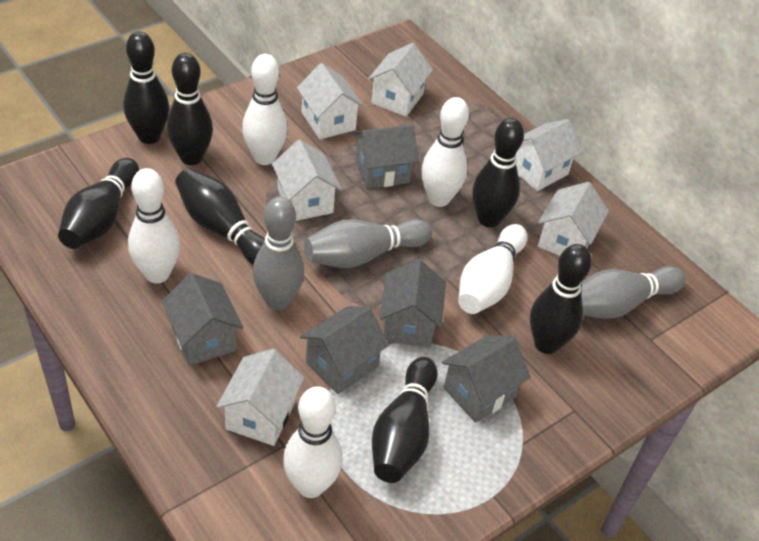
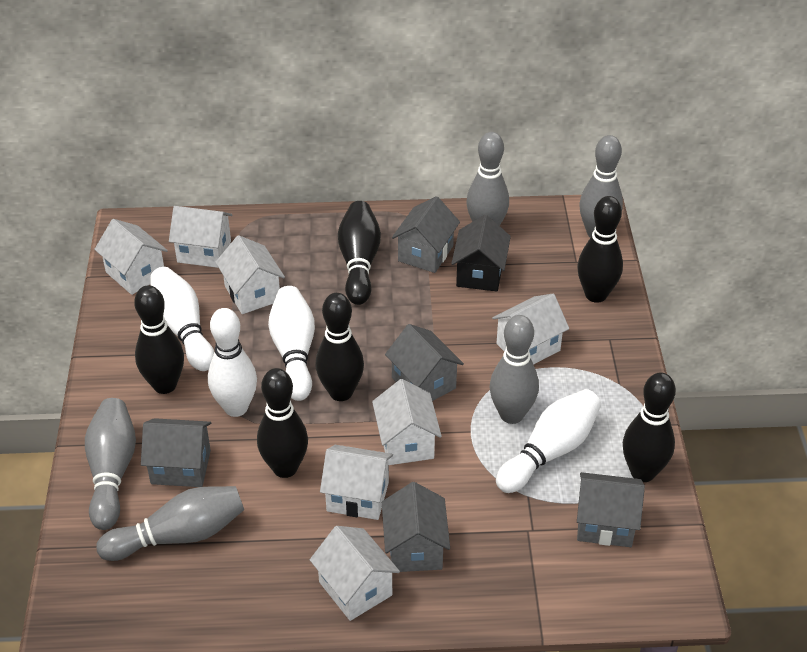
black bowling pin: [58,158,139,249] [123,31,169,144] [167,53,213,165] [175,168,265,265] [372,357,438,483] [473,118,524,227] [530,244,592,354] = 7 -> [134,285,184,394] [257,368,308,478] [315,293,364,401] [338,201,381,305] [577,196,623,303] [623,372,676,482] = 6
black house: none = 0 -> [451,215,511,291] = 1
grey bowling pin: [253,197,304,310] [304,219,432,268] [581,266,685,319] = 3 -> [85,398,136,530] [96,486,244,561] [466,132,509,226] [490,315,539,424] [579,135,623,238] = 5
white bowling pin: [128,168,180,283] [242,54,288,165] [283,386,343,498] [421,97,469,207] [458,224,527,314] = 5 -> [150,267,214,371] [208,308,257,417] [268,286,315,401] [496,389,601,493] = 4
white house: [216,349,304,446] [272,140,342,221] [297,63,364,139] [368,43,433,116] [516,119,582,191] [538,182,609,256] = 6 -> [94,219,168,295] [169,206,232,268] [215,235,285,314] [310,526,400,621] [320,445,393,520] [372,379,442,465] [492,294,569,365] = 7

